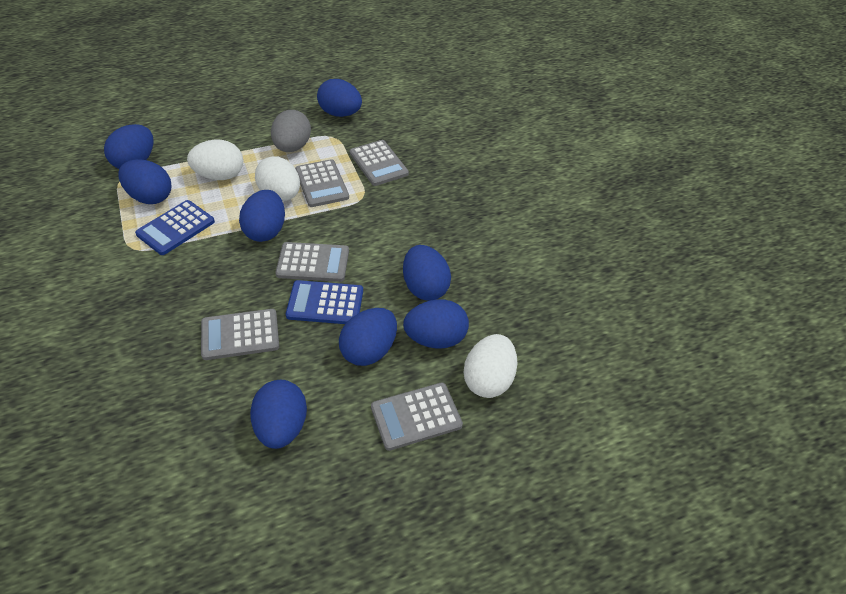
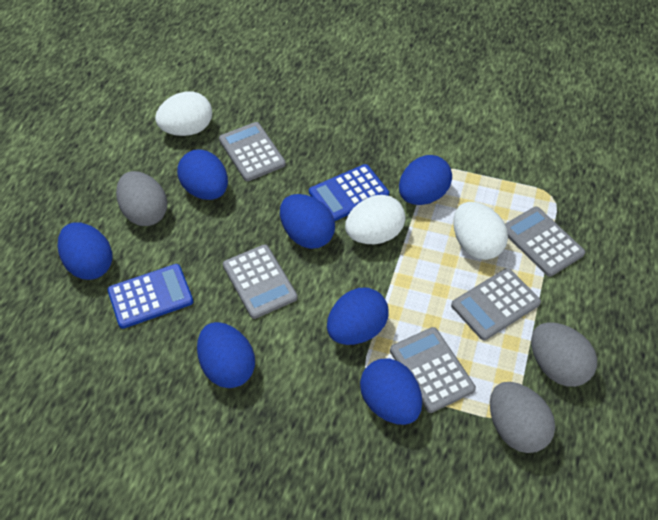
blue egg: [104,124,154,169] [119,159,171,204] [239,190,285,242] [250,380,307,449] [317,79,362,117] [339,308,397,366] [403,245,451,301] [403,299,469,349] = 8 -> [58,222,112,280] [177,150,228,200] [197,322,255,388] [280,194,335,249] [327,288,389,345] [360,359,422,425] [399,155,452,205] = 7
grey egg: [271,110,311,152] = 1 -> [116,171,167,226] [490,382,555,453] [531,322,597,387] = 3

